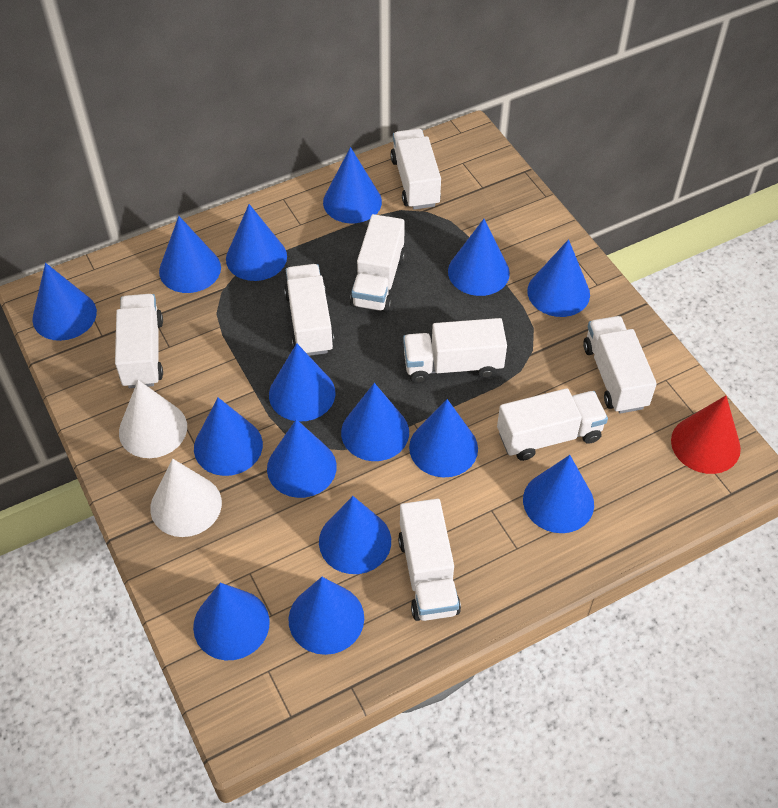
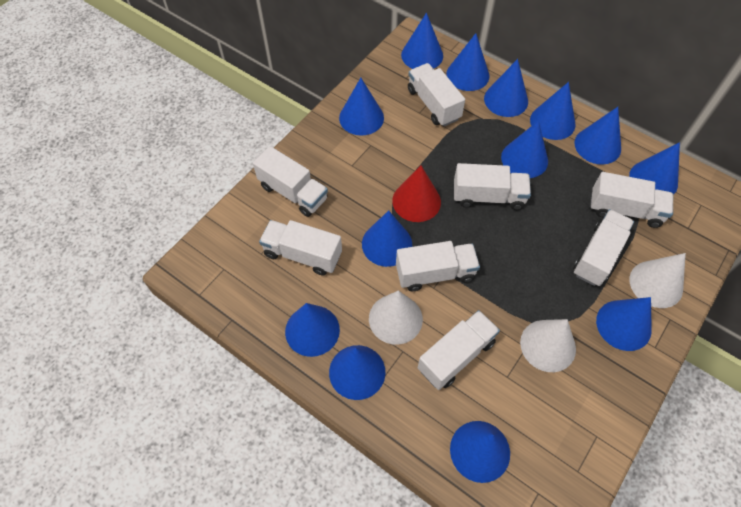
blue cone: [32,263,97,341] [159,216,221,293] [193,583,270,660] [194,397,263,476] [226,204,287,281] [267,419,337,498] [269,343,335,421] [288,577,364,655] [319,496,391,574] [323,147,382,223] [341,383,409,461] [409,399,478,478] [448,219,510,296] [523,455,594,533] [527,239,590,317] = 15 -> [285,303,340,357] [329,345,385,400] [339,78,384,136] [362,210,412,267] [401,13,443,69] [447,33,489,91] [450,421,510,483] [484,59,528,117] [501,120,548,178] [530,82,576,140] [574,107,621,165] [596,297,652,351] [629,142,680,195] = 13
white cone: [119,380,187,458] [150,458,222,537] = 2 -> [369,290,423,345] [520,319,576,372] [630,253,686,308] = 3

